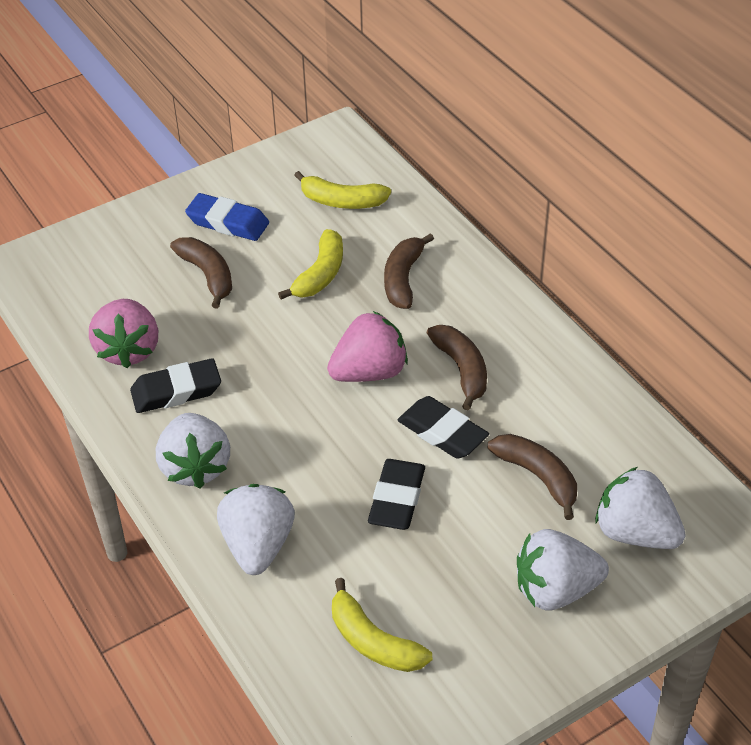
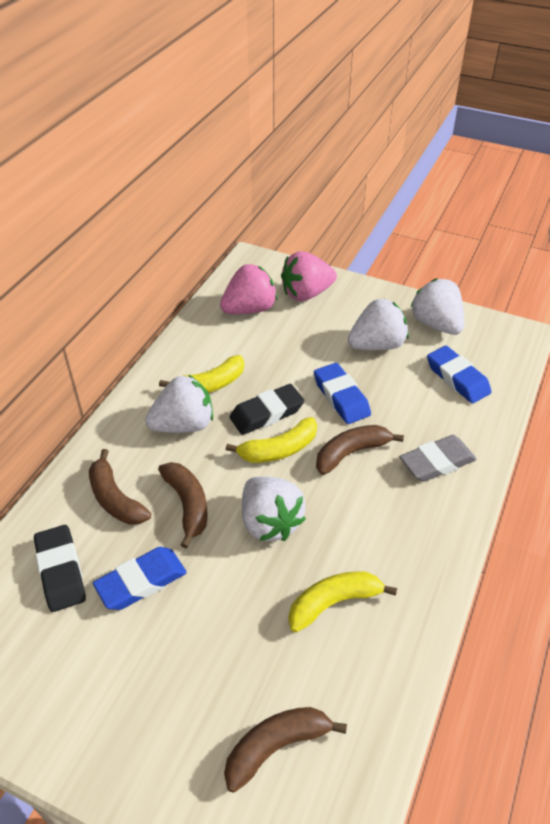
black eraser: [130,358,221,413] [368,459,425,530] [398,396,489,459] = 3 -> [34,525,86,612] [230,384,304,435] = 2
blue eraser: [185,193,269,241] = 1 -> [93,547,187,610] [314,363,371,424] [427,346,492,404] = 3
grey eraser: none = 0 -> [400,435,477,482] = 1

